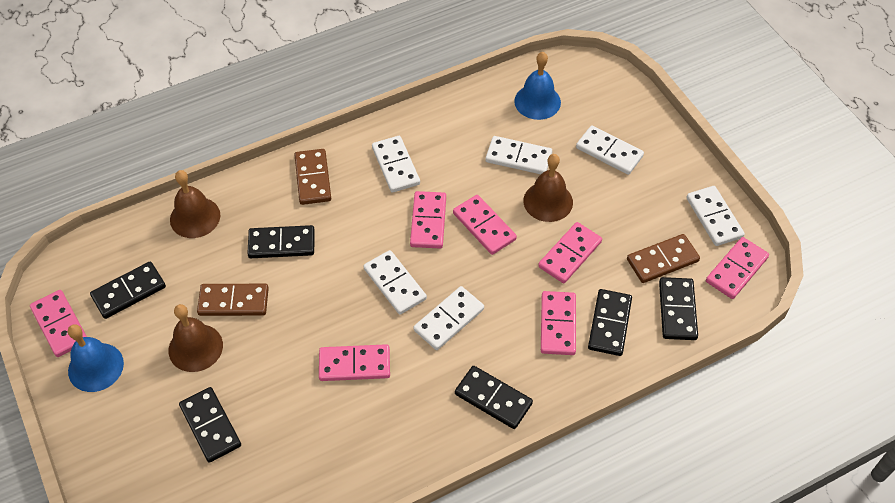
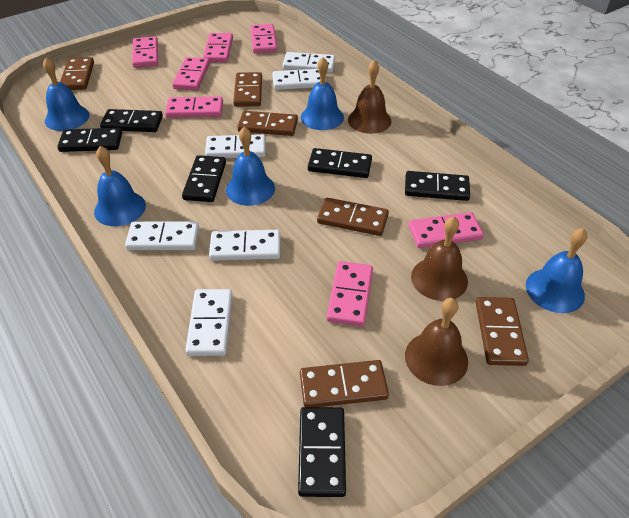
blue bell: [68,324,124,392] [514,52,561,120] = 2 -> [43,58,90,131] [94,146,146,226] [226,127,275,206] [301,57,344,130] [526,228,587,313] = 5
brown domino: [197,284,269,316] [294,149,331,205] [627,234,700,283] = 3 -> [60,57,94,90] [233,72,262,107] [237,111,298,136] [300,360,389,407] [317,198,389,236] [476,297,529,366] = 6

